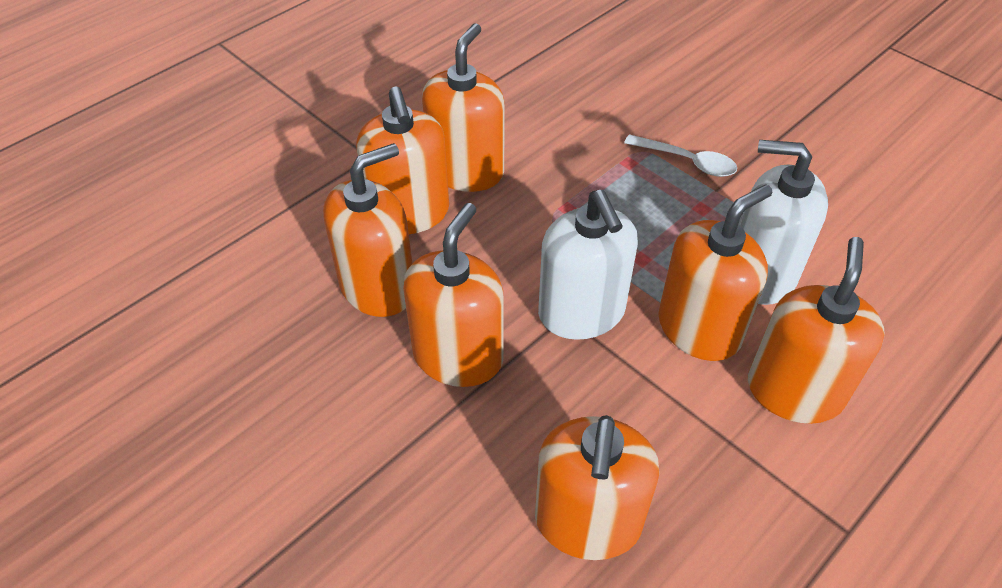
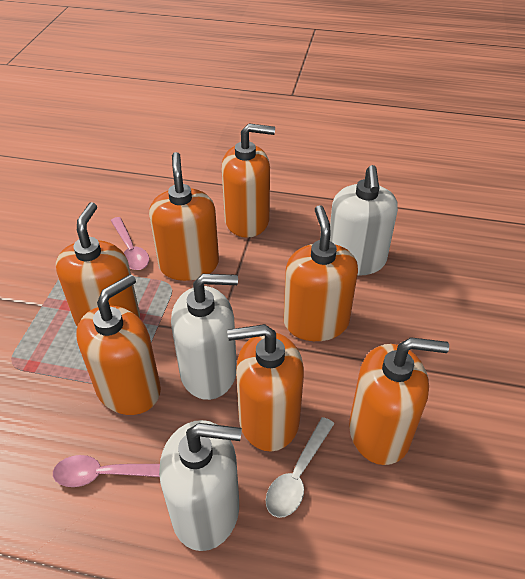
pink spoon: none = 0 -> [53,455,160,487] [110,217,149,270] = 2
white soap dispenser: [538,190,638,340] [740,140,828,305] = 2 -> [159,420,242,551] [171,274,238,400] [330,165,398,276] = 3

